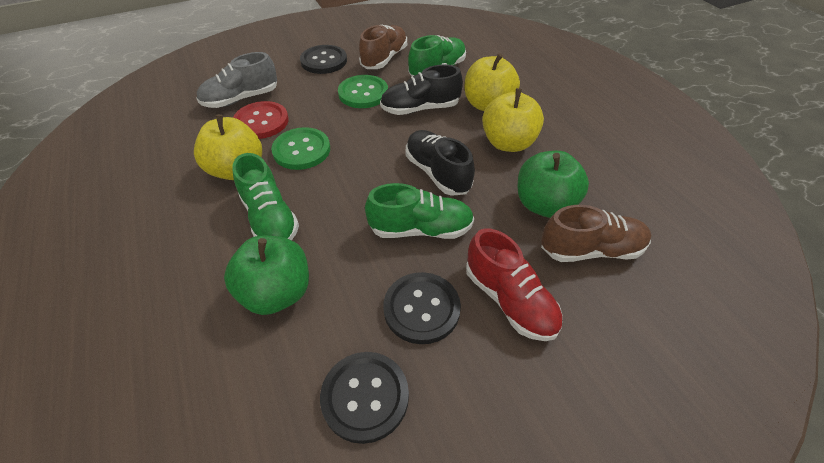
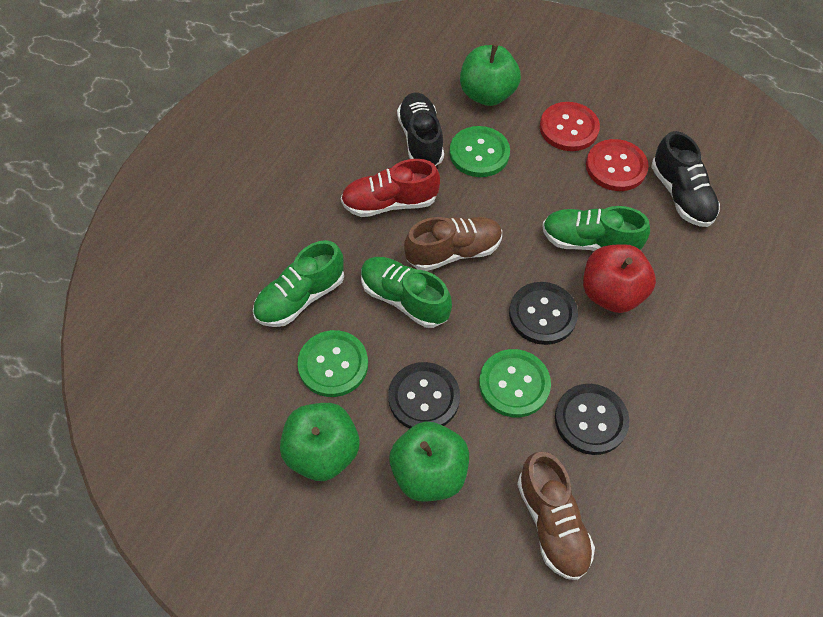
green apple: [224,235,309,315] [518,151,589,218] = 2 -> [280,403,359,481] [389,422,469,502] [460,44,521,106] = 3
green button: [271,127,330,170] [338,75,388,108] = 2 -> [297,330,368,397] [450,126,510,177] [479,349,551,417] = 3
grey shoe: [196,52,277,108] = 1 -> none = 0
red apple: none = 0 -> [583,244,656,313] = 1
red button: [233,101,289,139] = 1 -> [540,102,600,151] [586,139,649,191] = 2
yellow apple: [194,114,262,180] [464,53,520,111] [482,88,544,152] = 3 -> none = 0

